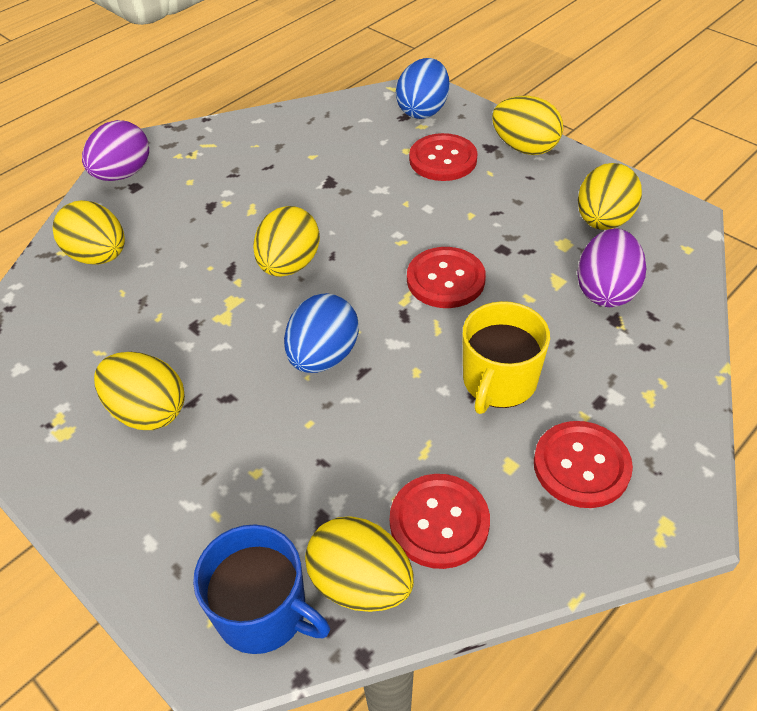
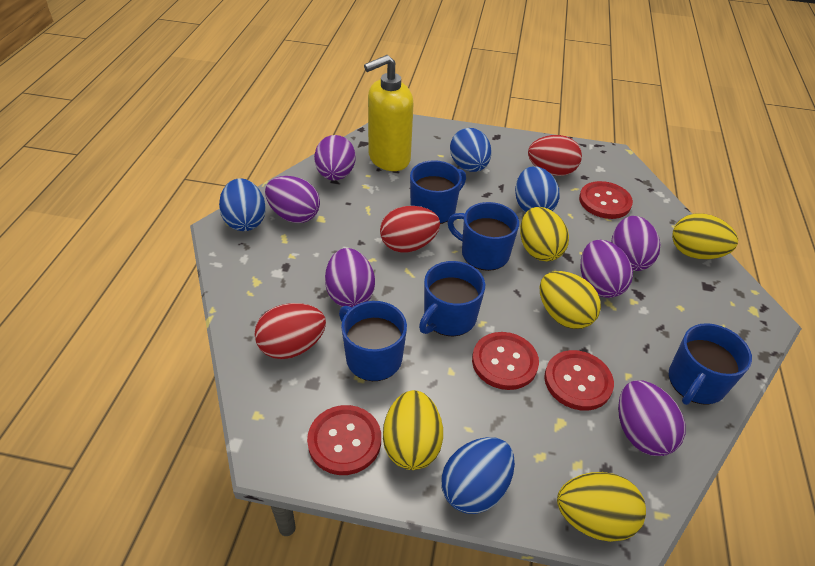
blue egg: [284,293,359,373] [396,58,449,119] = 2 -> [219,178,266,231] [441,437,515,514] [450,128,491,172] [515,166,560,212] = 4
blue mug: [193,524,330,654] = 1 -> [339,301,407,381] [410,160,466,224] [419,261,485,336] [447,202,519,271] [669,323,752,405] = 5
purple egg: [82,120,149,181] [577,228,646,307] = 2 -> [265,176,320,223] [314,135,356,181] [325,248,375,307] [581,240,633,298] [611,216,660,271] [618,380,686,456] = 6
red egg: none = 0 -> [254,303,326,359] [380,206,440,253] [528,135,582,176] = 3
yellow egg: [53,200,125,264] [94,352,185,430] [253,206,320,277] [305,516,414,612] [492,96,563,155] [578,163,642,230] = 6 -> [383,390,443,470] [520,207,569,261] [540,271,601,329] [557,472,646,542] [672,213,738,259] = 5
yellow mug: [463,301,550,414] = 1 -> none = 0
yellow soap dispenser: none = 0 -> [364,55,414,171] = 1

